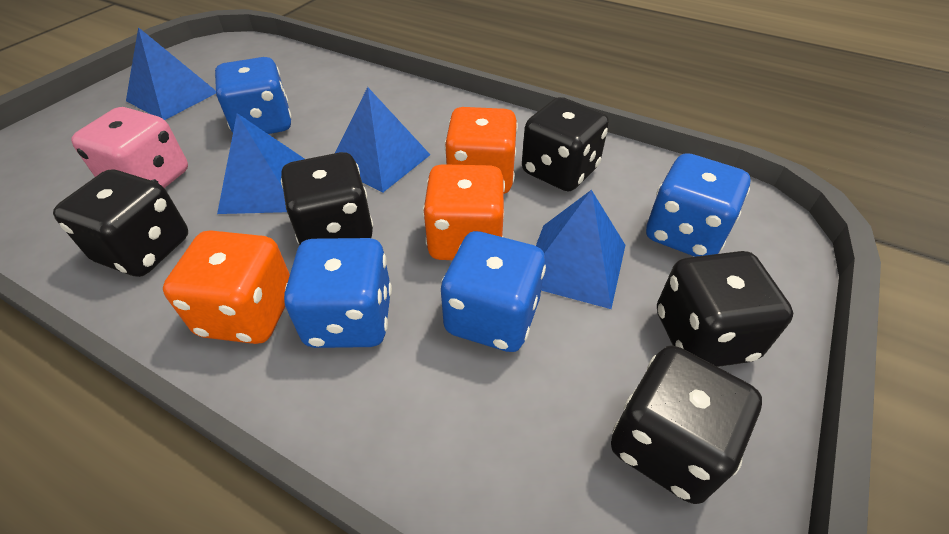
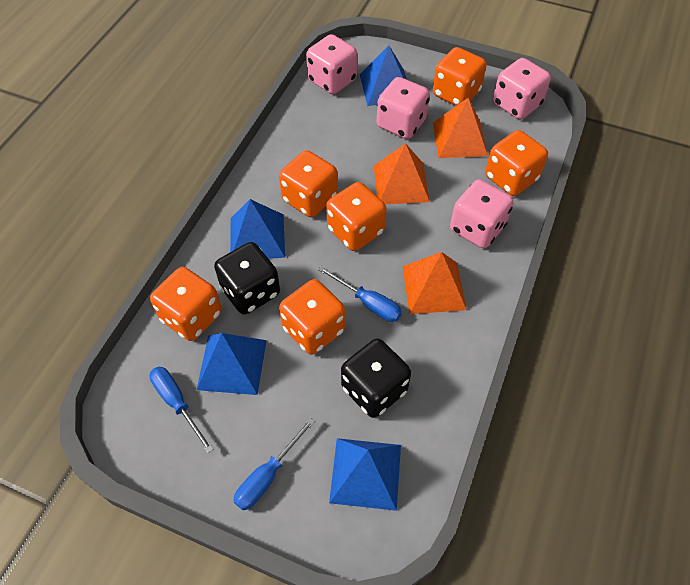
black dice: [53,170,188,277] [281,152,373,245] [522,97,609,191] [611,346,762,504] [657,251,793,367] = 5 -> [214,242,280,315] [341,338,411,418] = 2
blue dice: [215,57,292,134] [284,238,392,348] [441,231,546,352] [646,153,750,257] = 4 -> none = 0
blue screwdriver: none = 0 -> [149,366,213,453] [233,417,315,510] [318,266,402,322] = 3
orange dice: [163,230,290,344] [423,164,505,260] [444,107,518,194] = 3 -> [150,267,222,341] [279,150,338,217] [279,279,346,355] [326,182,387,251] [433,47,487,106] [485,130,548,196] = 6
orange pyramid: none = 0 -> [374,143,430,204] [402,252,467,314] [433,98,488,158] = 3
pink dice: [71,107,188,188] = 1 -> [306,34,357,94] [377,77,430,139] [450,179,514,248] [493,58,551,119] = 4

